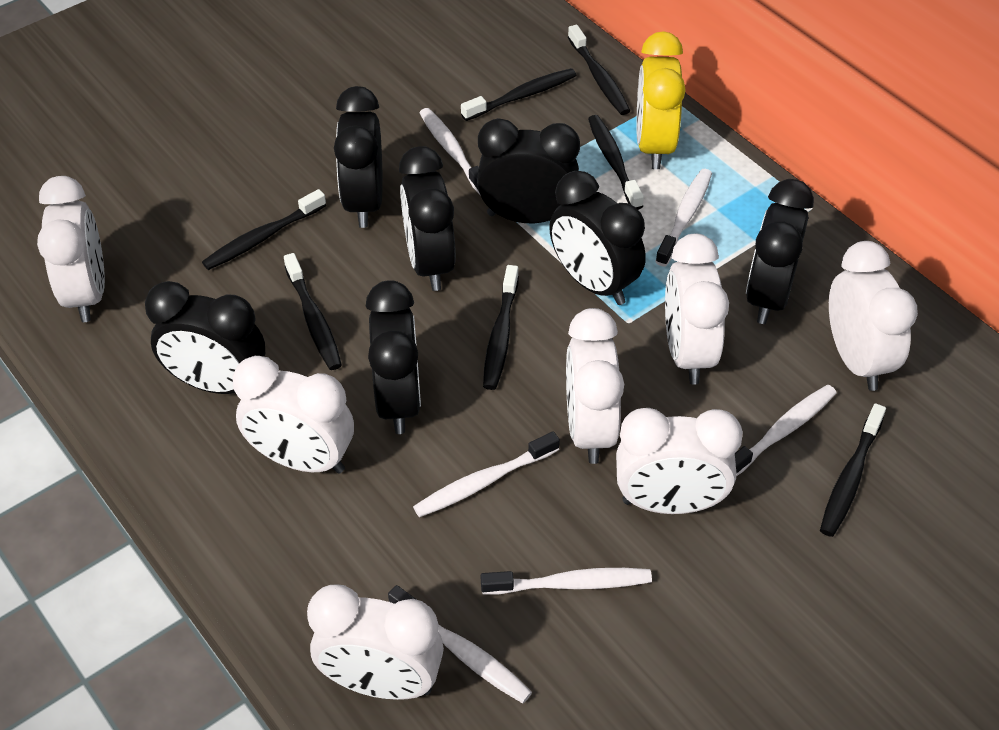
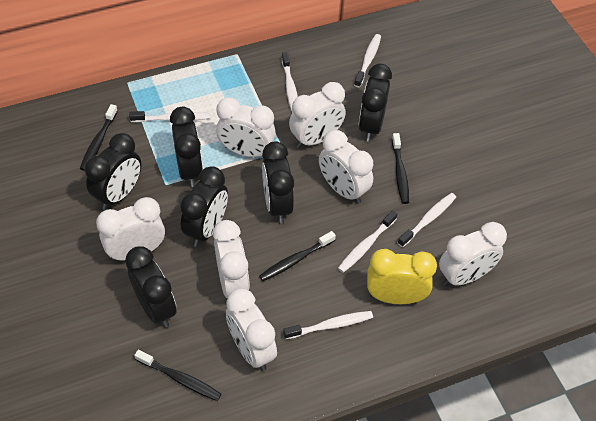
black clock: [145,281,265,394] [334,86,383,228] [366,280,421,434] [399,146,456,291] [477,118,580,223] [549,171,646,305] [746,179,814,324] = 7 -> [85,133,141,210] [125,246,177,328] [170,107,203,187] [180,166,228,247] [262,141,294,224] [359,63,392,142] = 6
black toothbrush: [202,189,326,270] [284,253,342,370] [461,68,576,121] [483,265,519,390] [568,25,630,115] [588,115,644,210] [820,403,886,537] = 7 -> [80,104,118,171] [134,349,221,401] [259,231,336,281] [392,133,409,204] = 4

